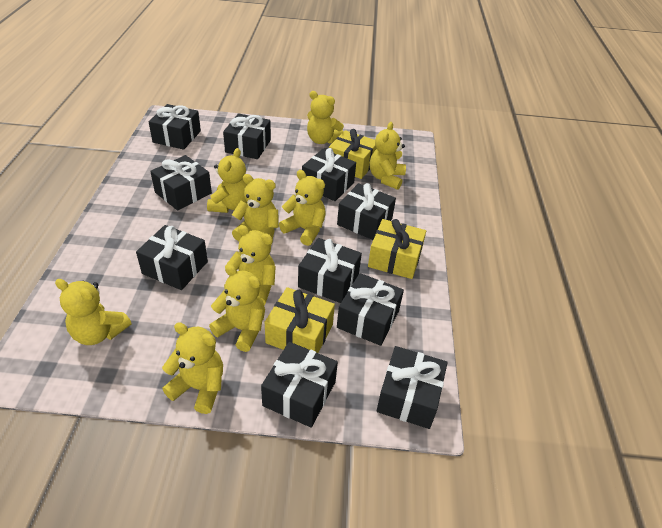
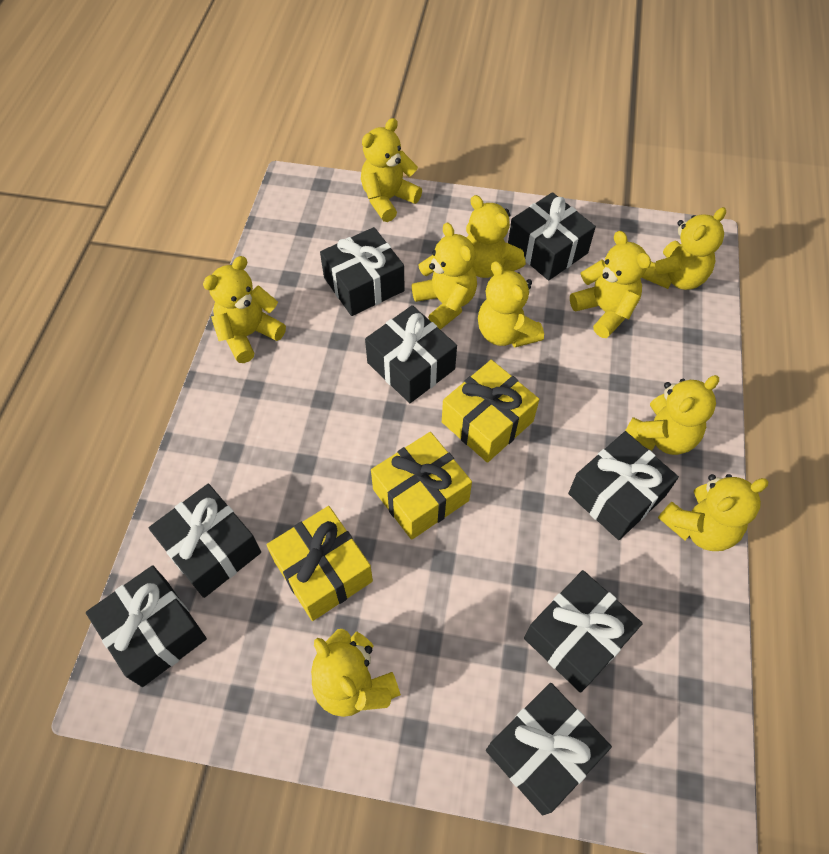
black gift: [136,225,208,290] [149,104,201,150] [150,155,212,211] [223,113,271,159] [261,342,338,428] [298,238,362,303] [302,148,356,201] [337,183,396,240] [337,273,404,346] [377,346,448,429] = 10 -> [86,565,207,687] [148,484,261,598] [320,227,405,316] [365,305,457,403] [486,683,612,815] [508,192,596,281] [524,570,643,693] [568,431,679,540] = 8
yellow teddy bear: [55,279,131,345] [162,322,223,414] [207,148,247,213] [209,264,265,352] [224,225,276,305] [232,174,279,245] [279,170,326,246] [307,91,344,144] [370,122,406,190] = 9 -> [203,256,286,363] [311,629,401,717] [361,118,422,222] [412,223,477,330] [466,195,526,278] [478,261,544,347] [570,231,651,338] [625,375,719,455] [642,207,726,290] [658,474,768,551] = 10

